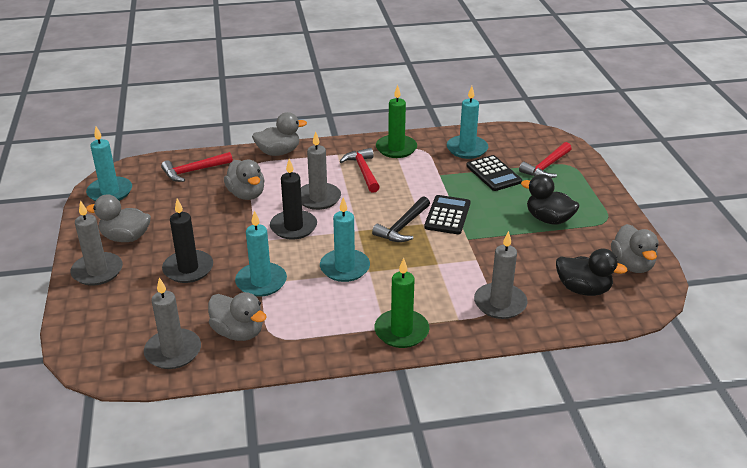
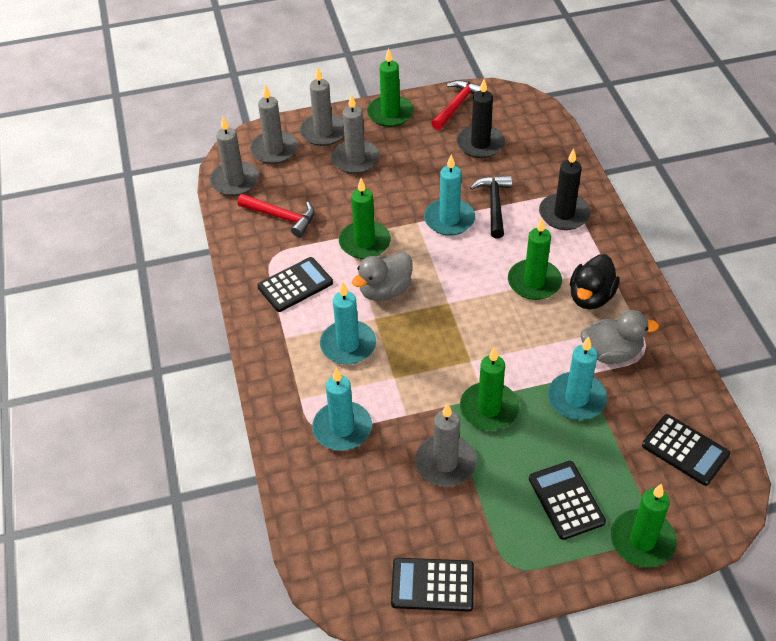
black calculator: [424,195,471,234] [466,155,522,191] = 2 -> [257,257,333,312] [391,558,474,611] [529,461,606,540] [642,414,731,486] = 4
black duck: [521,174,580,225] [556,248,628,296] = 2 -> [570,254,620,309] = 1
green candle: [374,258,429,348] [376,85,417,158] = 2 -> [339,178,391,259] [367,48,414,127] [460,347,519,430] [508,218,562,300] [611,483,677,568] = 5
grey candle: [70,200,123,286] [144,277,201,369] [301,132,341,210] [474,231,527,319] = 4 -> [210,116,259,196] [250,84,298,164] [300,67,344,146] [331,94,380,174] [415,403,477,487] = 5
grey duck: [86,195,151,242] [208,292,267,341] [224,160,265,200] [252,112,307,156] [611,224,658,273] = 5 -> [352,252,413,301] [581,310,659,364] = 2
red hammer: [161,152,233,182] [339,148,380,193] [519,142,572,178] = 3 -> [238,194,315,237] [431,80,481,130] = 2

